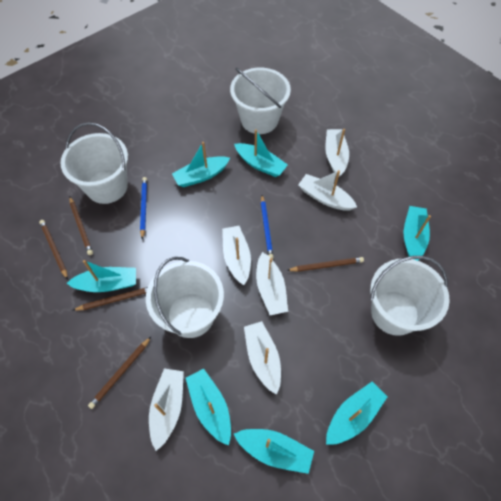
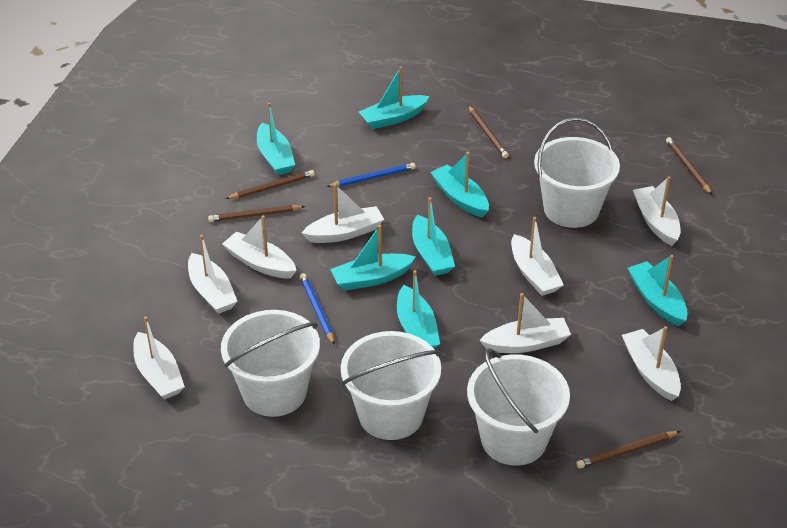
white boat: [149,369,184,451] [222,226,251,285] [244,321,281,395] [256,252,288,315] [298,170,357,211] [325,129,349,177] = 6 -> [133,316,185,400] [188,235,238,314] [222,215,297,279] [302,184,384,243] [479,293,571,353] [511,217,564,296] [622,326,681,401] [633,176,681,246] = 8

